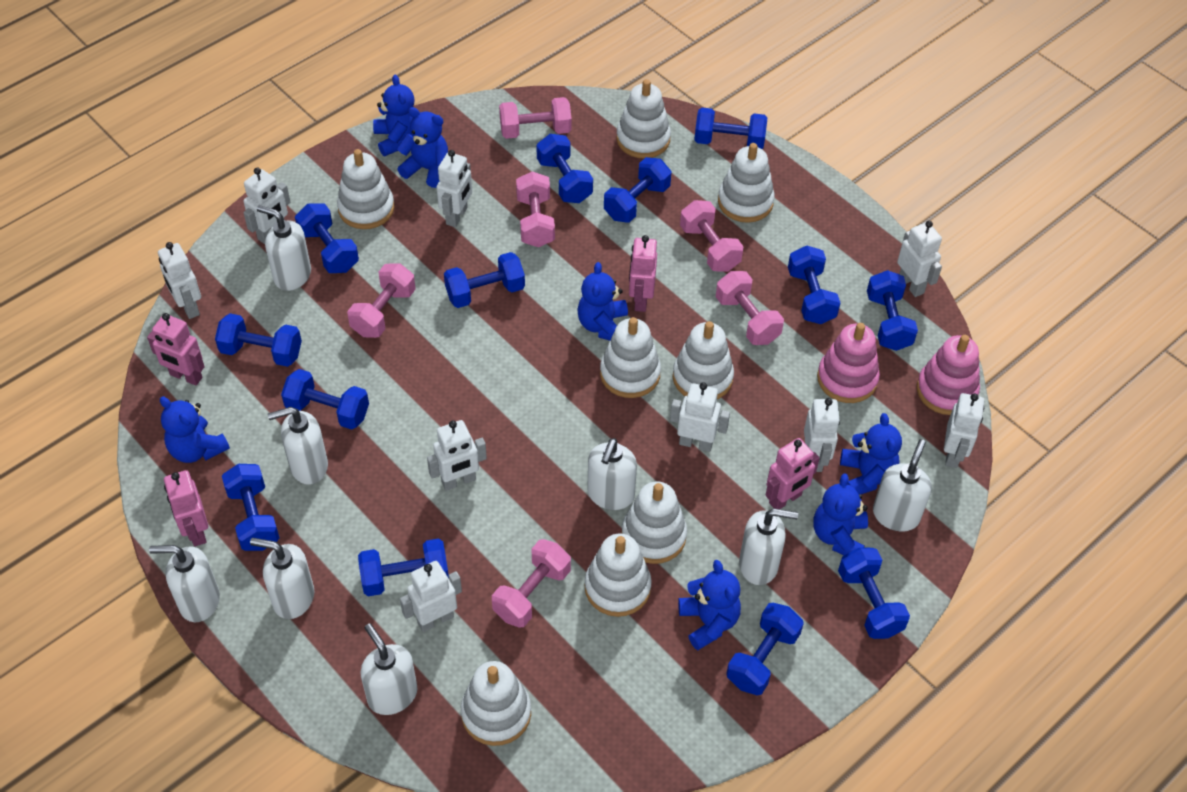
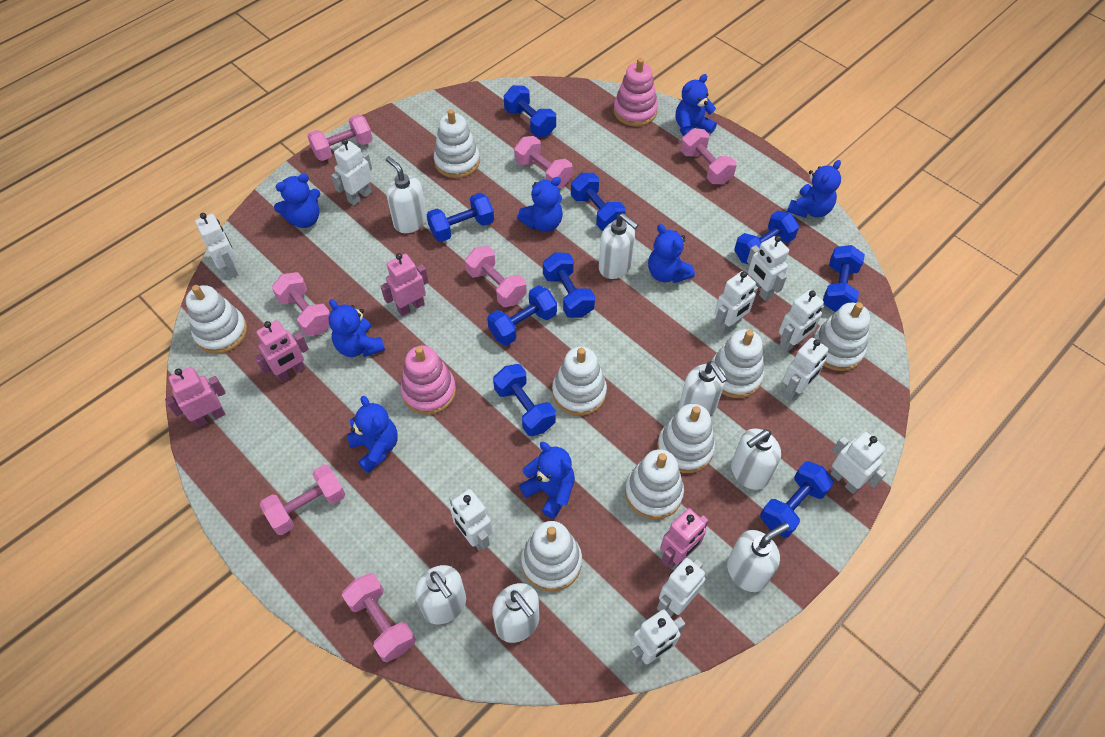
blue dumbbell: [215,313,302,367] [222,464,279,551] [281,369,369,430] [295,203,359,273] [358,539,449,596] [444,252,525,308] [536,134,593,203] [604,157,671,223] [694,108,767,149] [726,603,804,695] [788,246,840,324] [838,547,910,639] [867,270,918,351] = 13 -> [427,193,494,242] [487,286,557,345] [493,364,556,436] [504,85,556,137] [543,252,595,318] [571,173,626,231] [734,210,799,265] [760,461,834,538] [823,245,865,312] = 9
blue teddy bear: [160,396,230,463] [373,75,415,156] [397,107,448,188] [577,262,628,341] [678,560,741,650] [814,473,868,555] [840,413,902,494] = 7 -> [274,173,320,228] [329,299,385,357] [347,396,398,473] [517,177,563,232] [519,442,575,519] [648,224,695,283] [676,74,717,136] [787,160,841,218] = 8
pink dumbbell: [347,264,416,338] [492,539,571,628] [499,97,572,139] [516,171,555,247] [680,200,744,272] [716,271,784,345] = 6 -> [260,464,345,535] [272,272,330,336] [308,114,373,161] [342,573,415,662] [465,246,527,307] [514,136,573,188] [680,128,737,184] = 7
white robot: [158,242,201,319] [243,168,290,244] [400,561,462,632] [427,420,487,491] [436,150,472,227] [670,382,730,452] [804,398,840,472] [897,221,942,297] [944,393,984,468] = 9 -> [195,213,238,279] [331,139,372,206] [449,489,493,550] [629,609,685,664] [657,558,705,617] [715,271,758,334] [747,236,789,301] [779,290,824,353] [783,337,828,401] [830,432,887,494] = 10
white soap dispenser: [149,545,220,622] [250,538,314,619] [257,205,311,291] [268,407,328,485] [361,623,417,715] [587,438,637,510] [739,508,798,585] [873,439,932,532] = 8 -> [386,156,427,233] [415,565,466,624] [492,583,539,643] [599,213,638,279] [679,361,727,416] [727,523,789,592] [731,428,781,490] = 7

